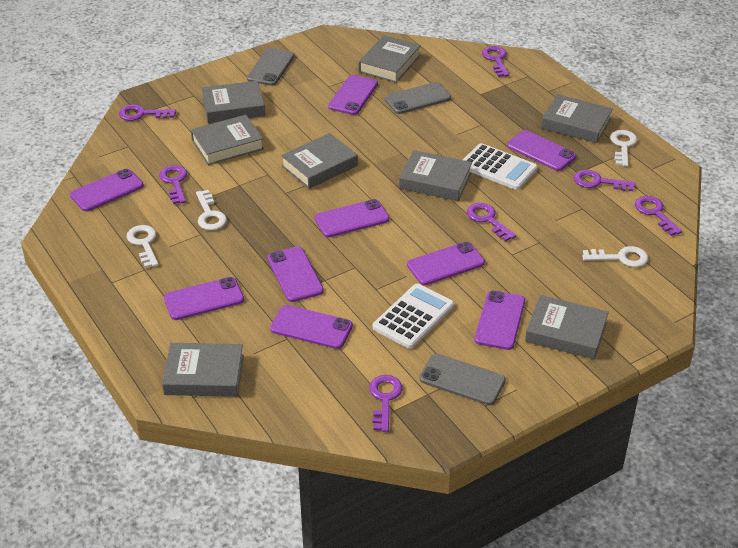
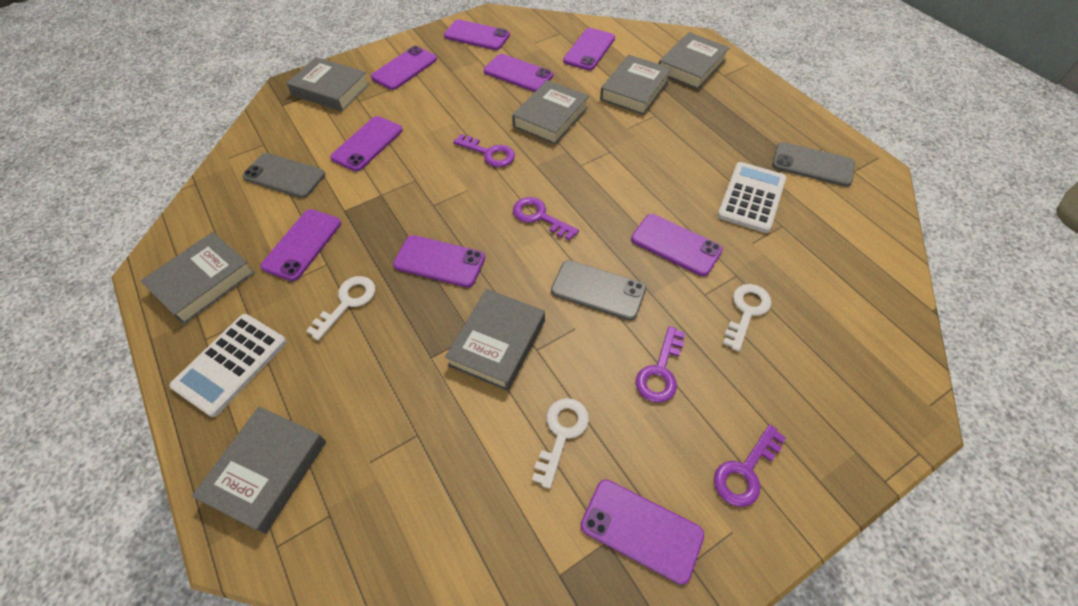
grey book: [162,343,244,397] [191,115,264,165] [201,81,265,123] [281,133,358,189] [359,35,421,83] [399,150,472,201] [525,295,609,359] [541,94,613,143] = 8 -> [140,232,255,325] [192,406,326,534] [286,57,370,112] [445,289,545,391] [512,80,589,145] [600,55,672,115] [659,32,730,90] = 7
purple key: [119,104,176,121] [159,165,187,204] [369,375,402,432] [467,203,516,241] [482,46,509,77] [574,170,636,191] [635,196,682,236] = 7 -> [453,134,515,167] [513,197,579,241] [636,326,685,403] [714,425,786,507] = 4
white key: [127,225,159,268] [196,190,227,230] [582,246,648,267] [610,130,637,167] = 4 -> [306,276,375,341] [532,398,589,489] [723,284,771,352] = 3

